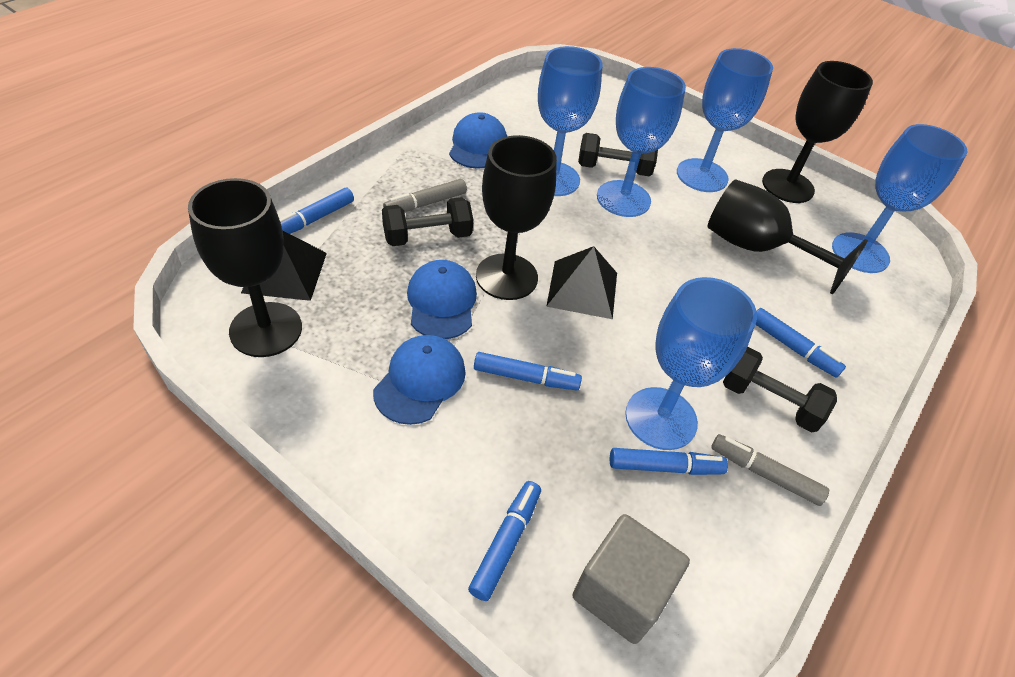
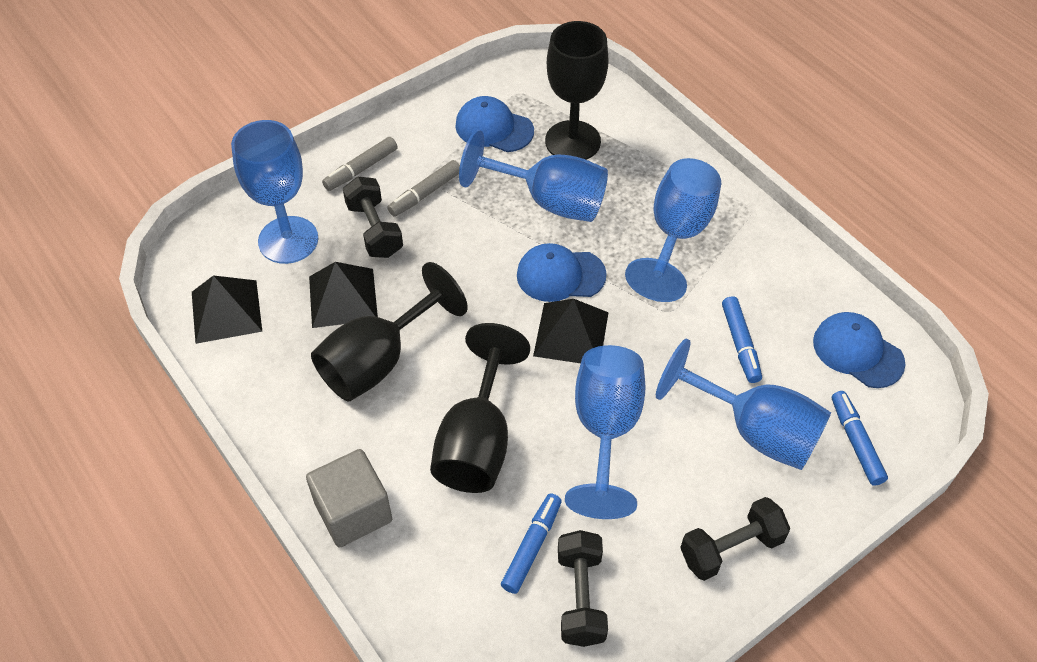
black goblet: [188,178,302,357] [476,135,557,300] [707,179,868,294] [762,61,873,203] = 4 -> [311,262,468,401] [430,323,530,493] [545,21,609,160] = 3
black pyramid: [241,231,327,301] [546,246,617,319] = 2 -> [192,275,262,344] [309,262,378,328] [533,299,609,363] = 3
blue marker: [279,188,354,234] [468,481,541,601] [474,352,582,390] [610,448,728,475] [755,308,846,378] = 5 -> [501,493,562,594] [722,296,762,383] [832,391,888,486] = 3

